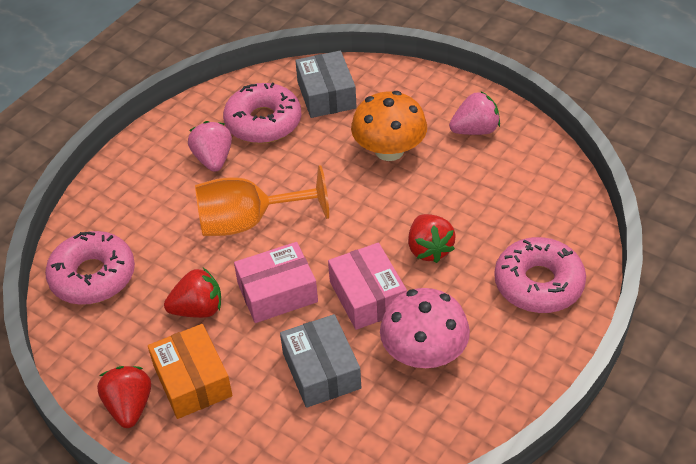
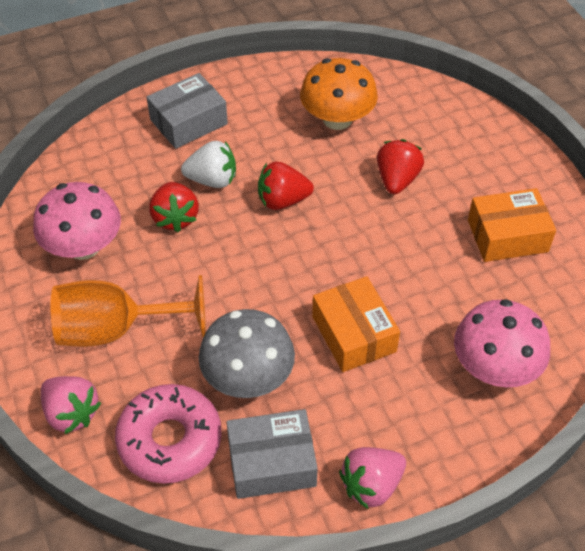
grey mushroom: none = 0 -> [198,309,295,398] = 1
orange box: [148,324,232,419] = 1 -> [312,276,400,372] [468,188,556,262] = 2
pink box: [234,242,318,323] [328,243,407,330] = 2 -> none = 0
pink donut: [45,231,135,305] [223,83,301,144] [494,237,586,313] = 3 -> [115,384,222,484] = 1
pink mushroom: [380,288,470,368] = 1 -> [33,182,121,260] [454,299,550,387] = 2
white strawberry: none = 0 -> [181,141,236,188] = 1

